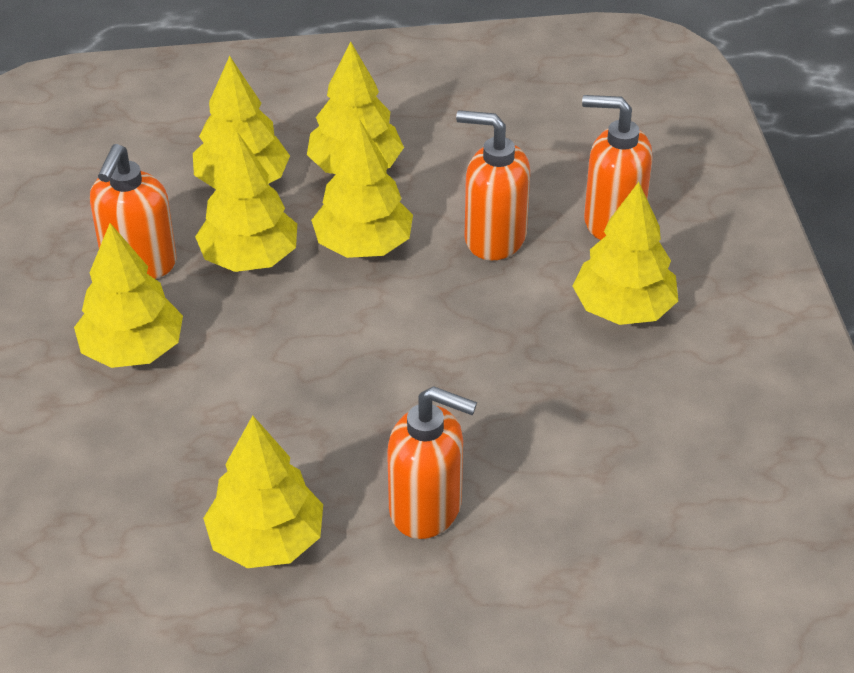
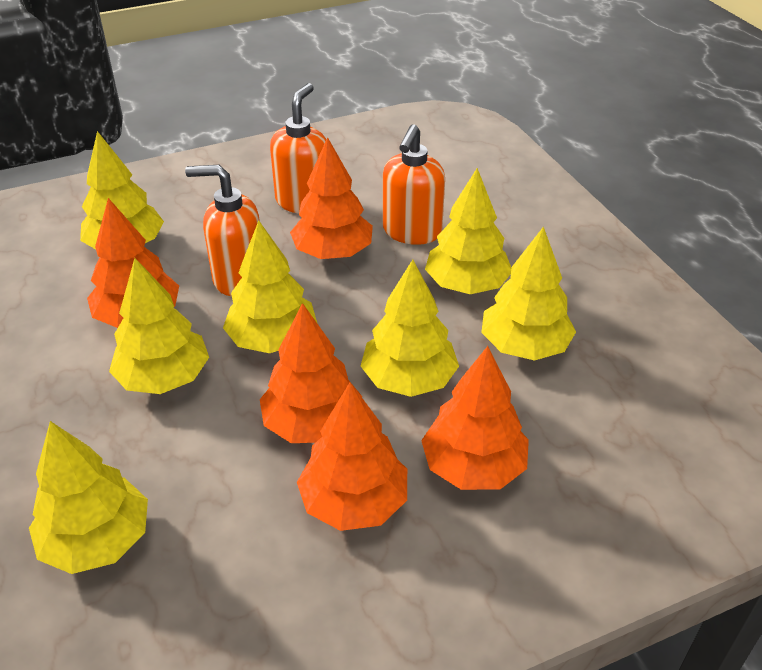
orange soap dispenser: [90,144,177,279] [387,386,477,539] [456,110,530,260] [582,95,653,240] = 4 -> [185,165,260,296] [270,83,326,213] [383,124,445,245] = 3
orange tree: none = 0 -> [87,198,179,328] [260,303,362,443] [290,137,373,259] [297,382,407,531] [421,346,529,490] = 5

